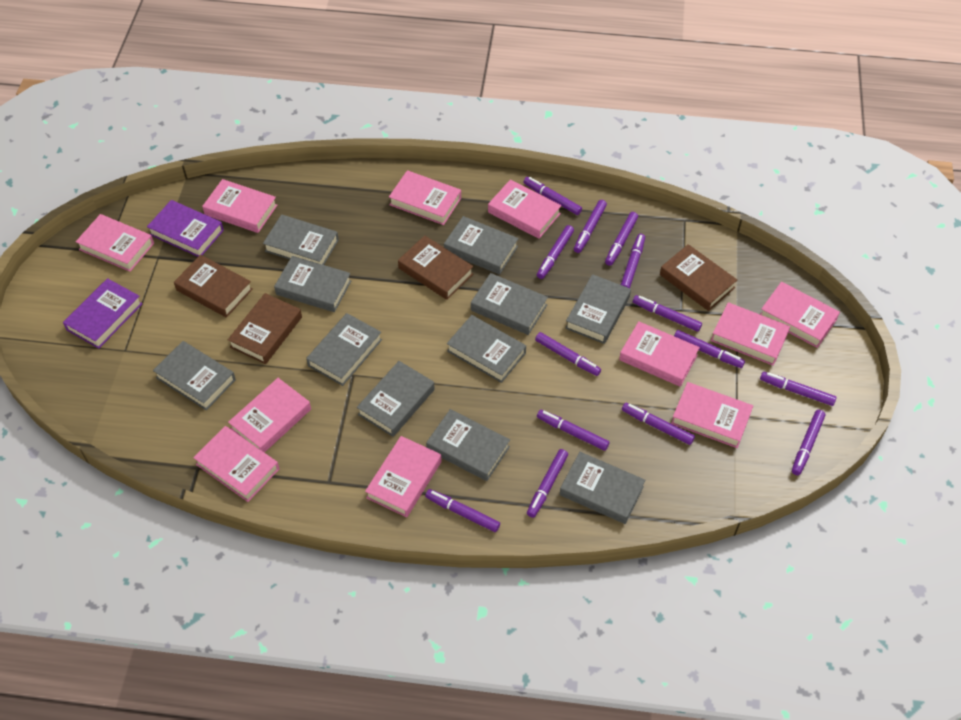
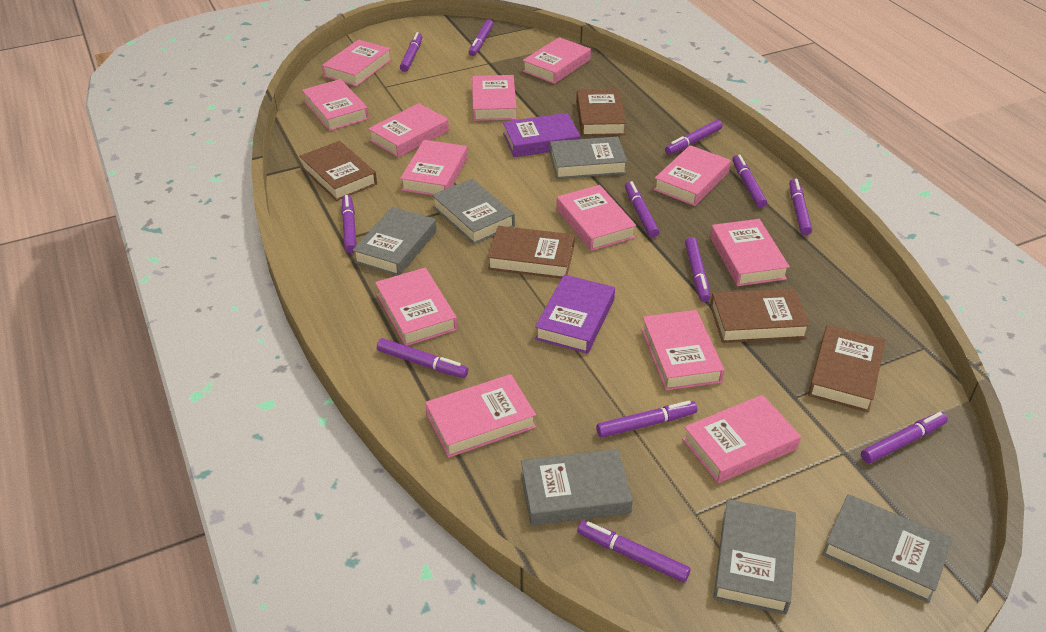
brown book: [174,255,253,318] [228,293,302,364] [398,236,473,300] [660,244,737,311] = 4 -> [299,141,377,201] [488,226,575,279] [576,89,626,136] [710,288,810,343] [808,325,885,412] = 5
grey book: [153,341,236,410] [263,214,339,265] [274,256,351,312] [306,313,382,386] [357,361,435,437] [426,409,510,481] [444,216,519,275] [447,315,526,383] [471,273,548,335] [560,452,645,524] [565,274,631,344] = 11 -> [353,207,437,276] [432,179,515,244] [521,449,633,526] [550,137,627,179] [714,499,796,615] [822,494,953,603] = 6
pink book: [76,214,154,272] [193,426,279,502] [202,179,277,233] [228,378,311,453] [365,436,442,517] [389,170,461,225] [488,180,561,239] [619,321,700,387] [671,382,753,448] [711,302,790,366] [760,282,840,348] = 11 -> [302,79,369,131] [322,39,392,86] [368,103,449,157] [375,268,457,346] [400,140,468,195] [425,374,536,458] [472,75,517,121] [523,37,591,84] [557,185,636,251] [641,310,724,390] [653,145,731,206] [682,395,801,483] [710,219,790,286] = 13
purple marker: [425,489,500,532] [524,177,582,215] [527,449,568,518] [535,332,601,376] [537,225,574,279] [537,410,609,451] [574,200,607,253] [605,212,638,266] [621,234,645,288] [622,403,695,445] [633,295,702,332] [674,330,745,368] [760,372,837,406] [792,410,825,475] = 14 -> [341,195,357,253] [377,338,468,378] [400,32,422,72] [469,20,494,56] [577,520,691,582] [596,401,697,438] [625,181,659,238] [665,120,723,155] [685,237,711,302] [732,155,767,208] [789,179,812,235] [861,412,948,464] = 12

